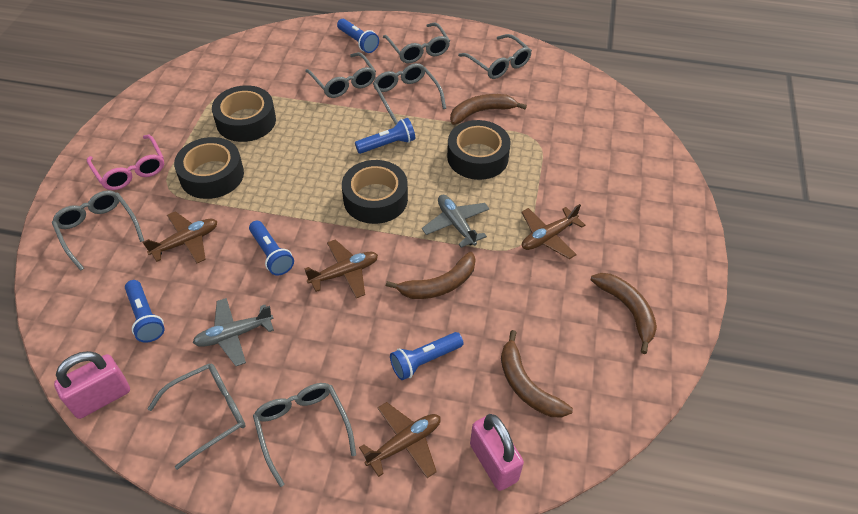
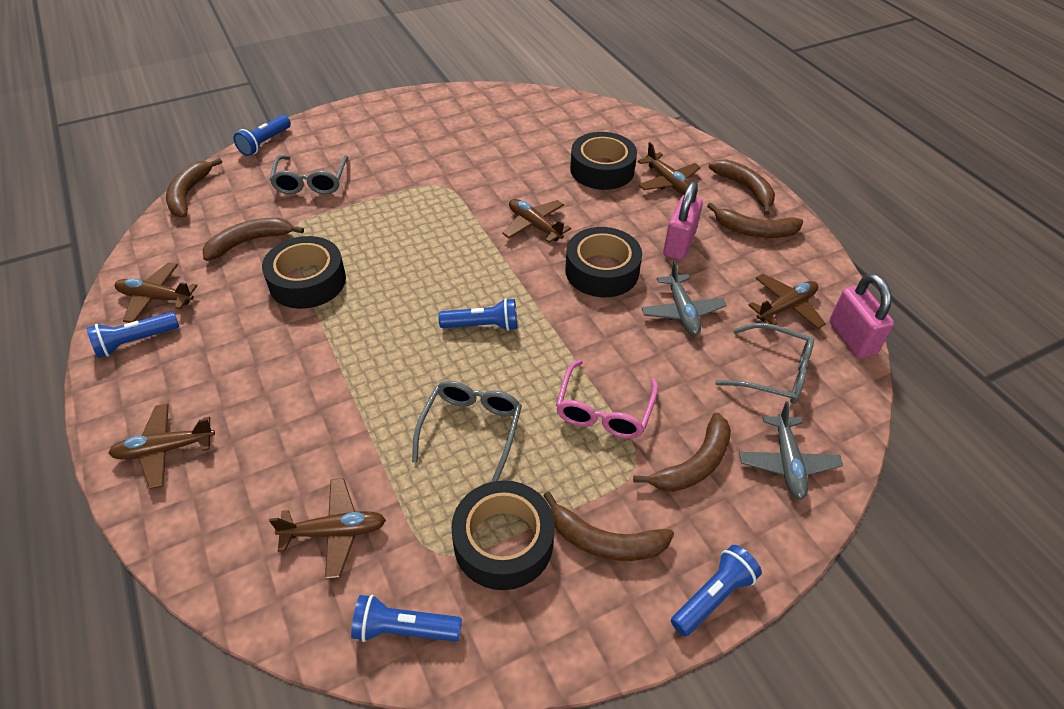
brown banana: [386,252,476,299] [450,94,527,125] [501,330,573,418] [591,273,657,354] = 4 -> [166,158,222,217] [203,218,304,261] [543,491,674,561] [633,413,731,492] [707,203,804,238] [709,160,775,215] = 6
brown plane: [143,211,217,263] [305,239,378,298] [359,402,440,478] [521,204,585,259] = 4 -> [108,403,215,489] [115,262,198,323] [269,478,386,579] [502,199,571,243] [638,142,701,195] [748,274,826,329] = 6
grey glasses: [52,190,144,271] [147,363,246,470] [253,383,356,487] [305,52,376,98] [373,63,446,125] [383,22,450,64] [458,34,532,79] = 7 -> [269,155,348,194] [412,381,522,481] [715,323,814,404] = 3

